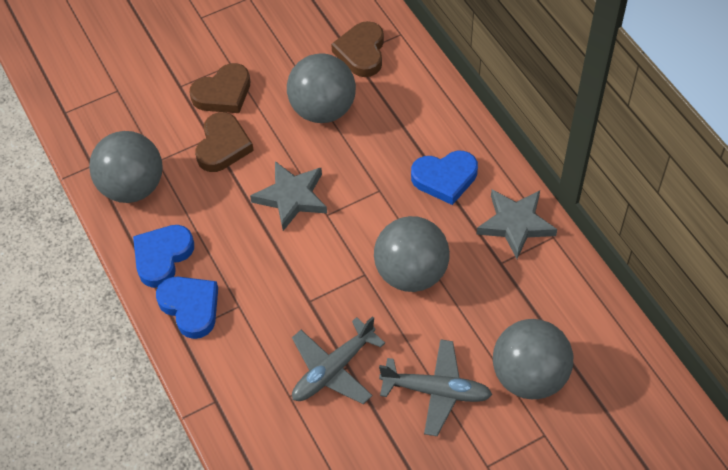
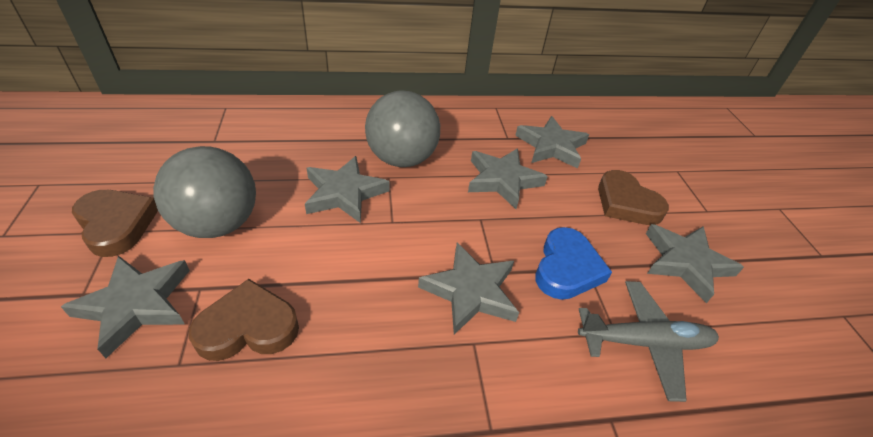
blue heart: [133,225,194,288] [156,276,218,339] [411,151,478,205] = 3 -> [535,227,612,300] = 1
grey ball: [89,131,163,203] [287,53,356,123] [374,216,450,292] [493,319,573,399] = 4 -> [153,146,256,238] [365,90,440,167] = 2
grey plane: [292,316,385,404] [379,339,492,436] = 2 -> [578,281,719,402] = 1
grey star: [250,161,327,231] [476,190,557,259] = 2 -> [61,256,190,358] [305,156,390,223] [418,243,519,334] [468,148,548,209] [515,116,589,169] [646,224,744,303] = 6

